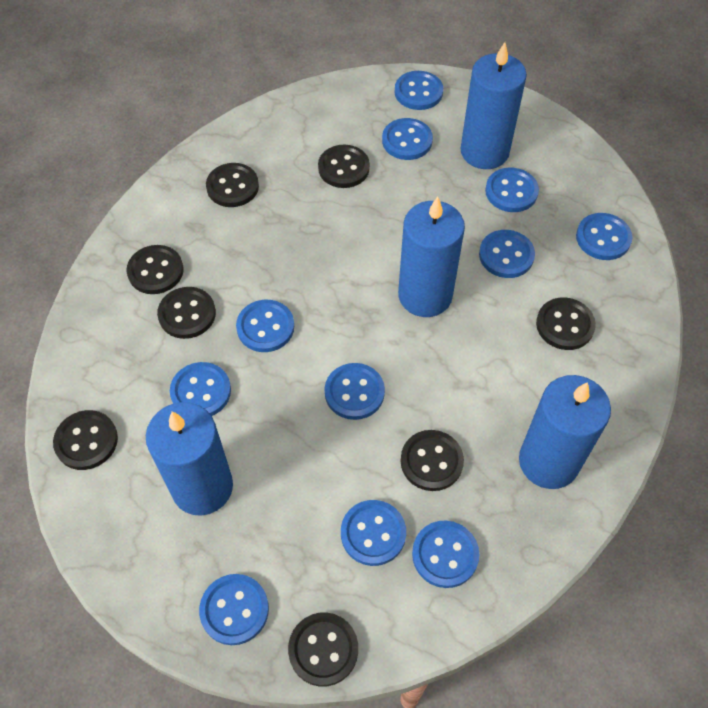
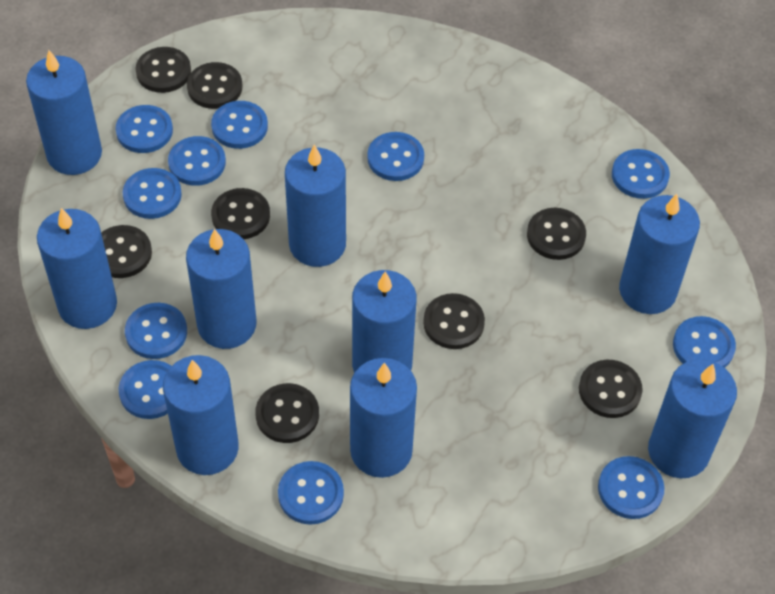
blue candle: [146,402,233,516] [398,196,465,317] [460,42,527,169] [519,375,611,489] = 4 -> [26,50,102,175] [37,208,117,329] [163,355,239,475] [186,229,256,349] [285,145,346,267] [350,358,417,478] [352,270,416,373] [619,194,700,314] [648,359,737,478] = 9

